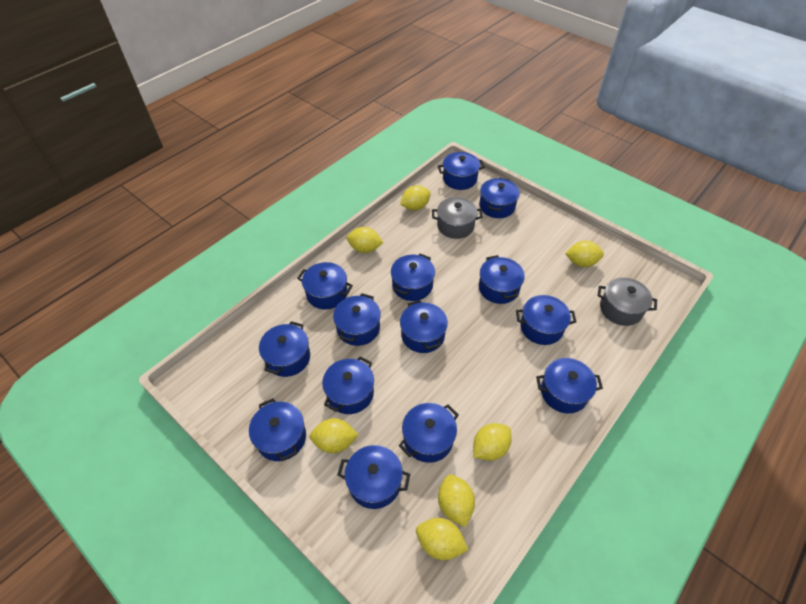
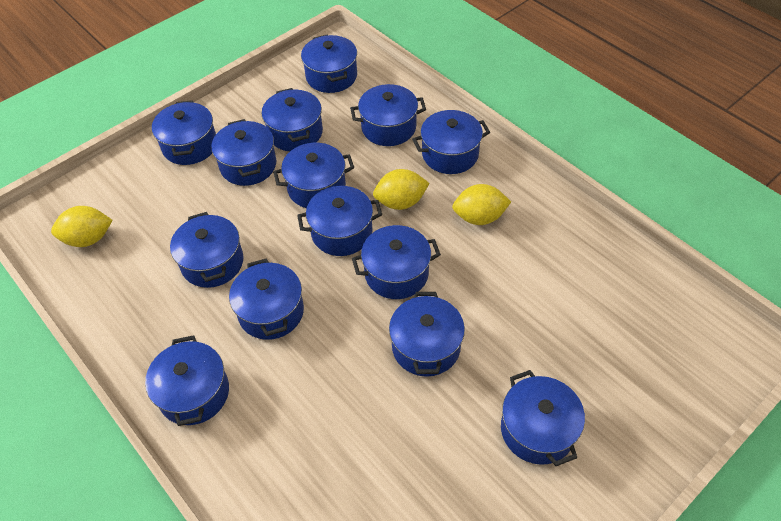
grey pot: [432,197,483,239] [598,277,657,326] = 2 -> none = 0
yellow lemon: [309,418,358,453] [347,227,384,253] [400,185,431,210] [416,518,468,560] [438,474,475,527] [473,423,512,461] [565,241,604,267] = 7 -> [51,206,113,247] [373,169,430,210] [452,184,511,225] = 3

